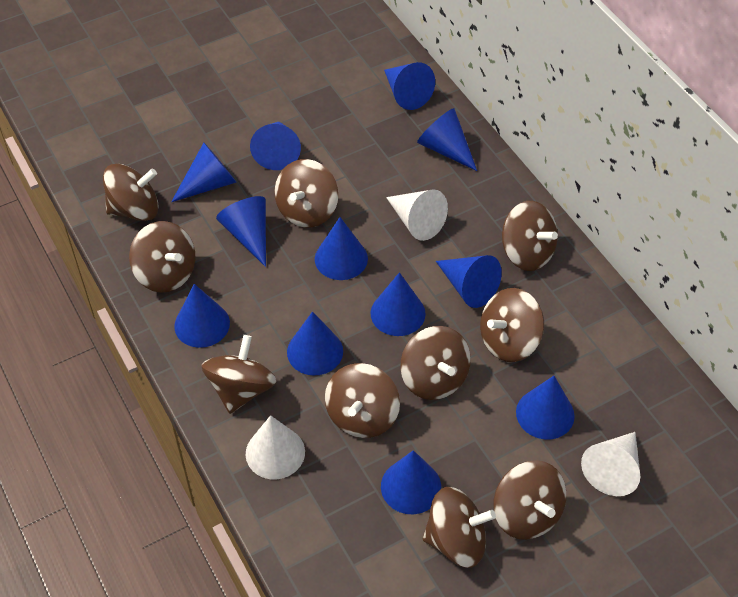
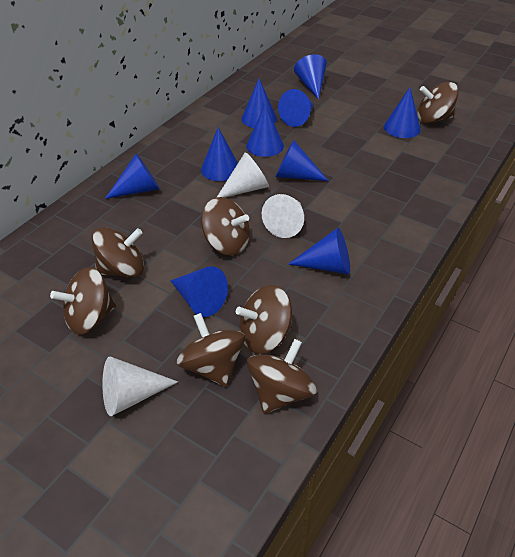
blue cone: [171,143,237,202] [174,284,230,348] [216,196,266,267] [250,122,301,170] [287,311,343,376] [315,217,368,280] [370,272,426,336] [381,450,441,514] [384,62,435,110] [417,108,477,171] [436,255,502,308] [516,376,575,439] = 12 -> [105,154,159,199] [170,266,228,317] [201,127,238,181] [241,79,277,128] [246,104,284,157] [275,140,328,181] [278,89,314,127] [288,228,350,274] [294,54,327,100] [384,87,421,138] = 10
brown spinning top: [103,164,159,221] [129,221,195,292] [202,335,277,414] [274,159,338,227] [325,363,400,438] [400,326,471,400] [423,487,496,568] [480,288,544,362] [494,460,566,540] [502,201,558,271] = 10 -> [50,267,116,335] [92,227,144,278] [177,313,245,387] [201,197,250,256] [236,285,292,354] [247,339,317,414] [417,82,458,124] = 7

